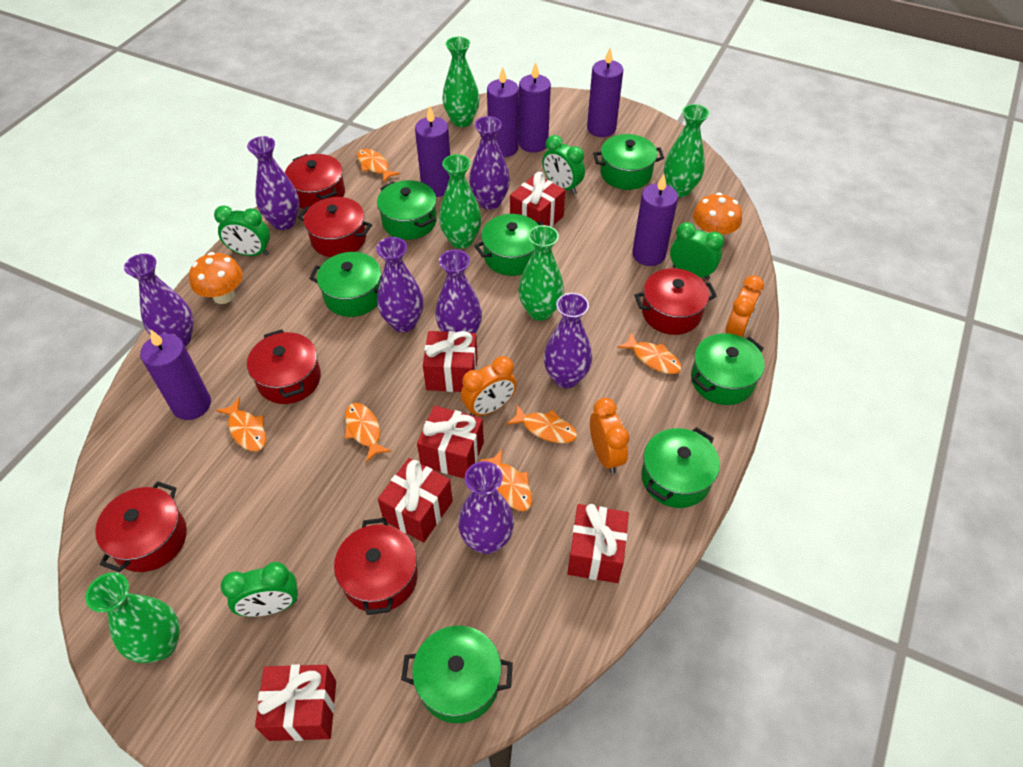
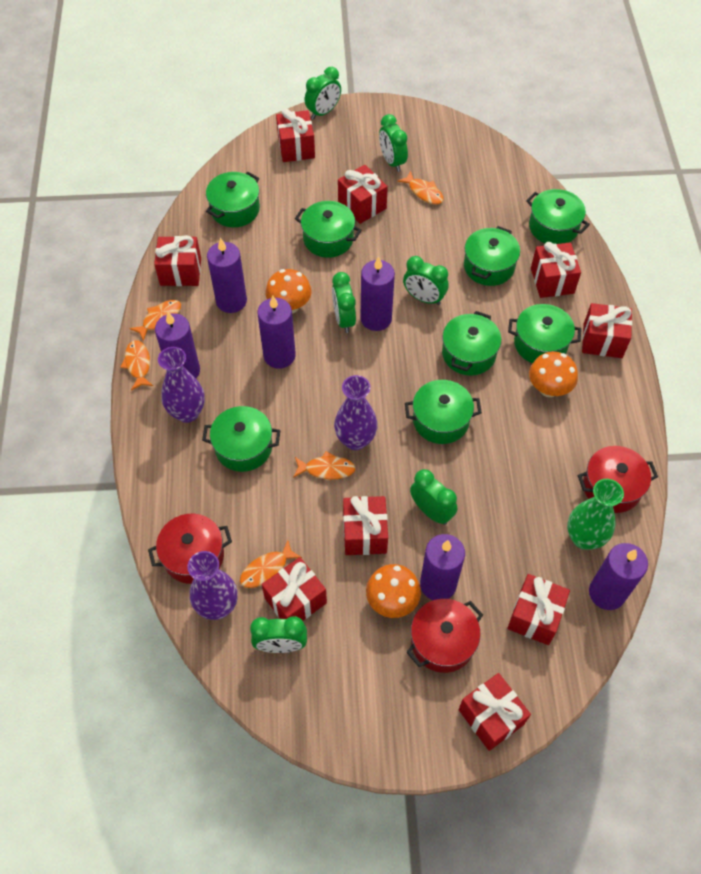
green clock: [214,205,270,256] [221,562,298,617] [542,135,585,194] [670,222,724,280] = 4 -> [250,616,307,653] [305,67,341,119] [332,272,356,333] [379,114,408,172] [403,256,449,305] [410,469,457,525] = 6
green pot: [309,252,382,317] [377,180,437,240] [401,626,513,723] [474,214,544,276] [593,134,664,190] [641,427,720,508] [691,333,765,405] = 7 -> [202,406,281,472] [206,172,260,227] [295,201,362,258] [405,380,482,444] [442,311,501,376] [464,226,520,286] [508,304,581,363] [526,189,590,244] = 8
green vase: [85,573,180,663] [439,154,481,249] [443,37,480,127] [518,225,564,321] [664,104,709,197] = 5 -> [567,479,624,550] = 1
orange clock: [461,356,517,416] [590,398,629,474] [725,275,764,337] = 3 -> none = 0
orange fish: [216,397,266,451] [345,403,391,462] [357,149,400,183] [479,449,532,511] [506,405,577,443] [617,333,682,374] = 6 -> [121,340,153,390] [129,300,181,341] [240,540,302,588] [293,451,356,480] [397,171,444,204] = 5
orange mushroom: [189,252,243,304] [693,192,742,236] = 2 -> [266,269,312,314] [366,564,421,618] [529,352,578,397] = 3
purple vase: [124,254,194,346] [247,136,299,230] [376,237,423,332] [435,250,482,333] [458,461,514,554] [469,116,510,210] [544,293,592,388] = 7 -> [158,347,205,423] [187,551,238,620] [334,375,378,450] = 3
red gift: [255,664,336,741] [378,458,453,543] [417,406,484,479] [423,331,478,392] [510,172,565,227] [567,504,629,583] = 6 -> [154,235,201,286] [262,557,327,621] [276,109,315,162] [338,165,388,224] [343,496,388,555] [458,673,531,751] [507,574,570,645] [531,242,581,298] [582,303,632,358] = 9
red pot: [95,481,187,572] [247,329,321,404] [285,154,345,209] [298,197,372,257] [334,518,418,615] [634,268,717,335] = 6 -> [148,514,232,584] [406,599,483,673] [578,446,658,513] = 3

